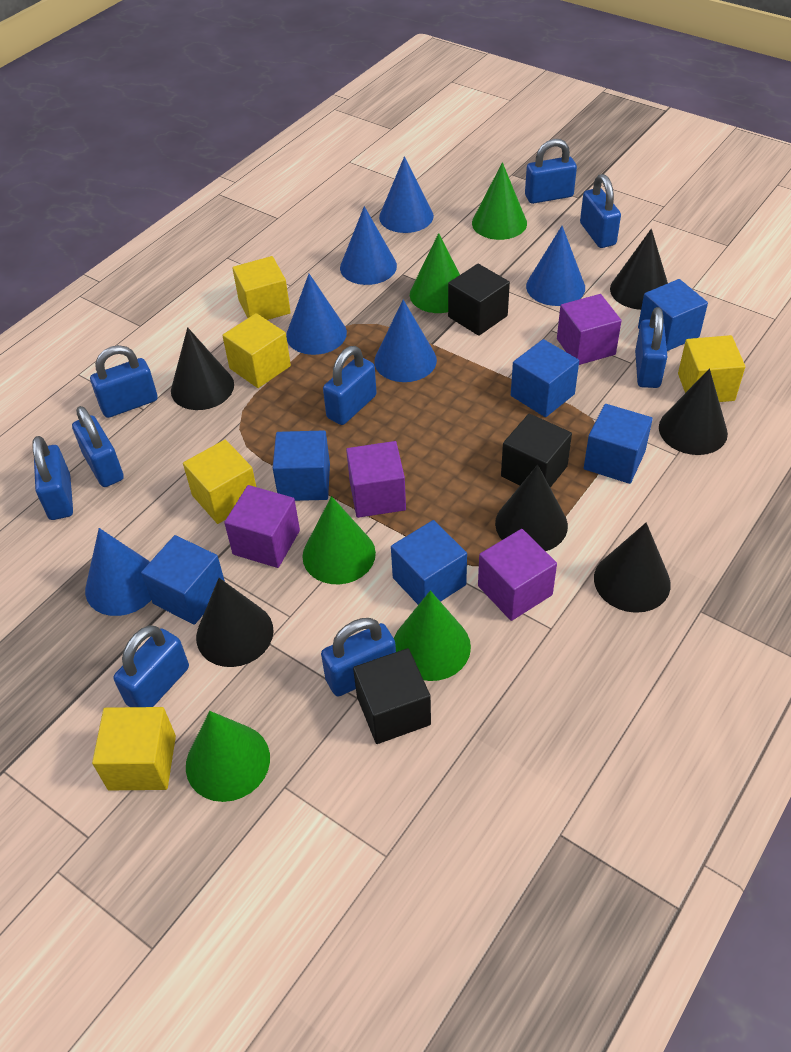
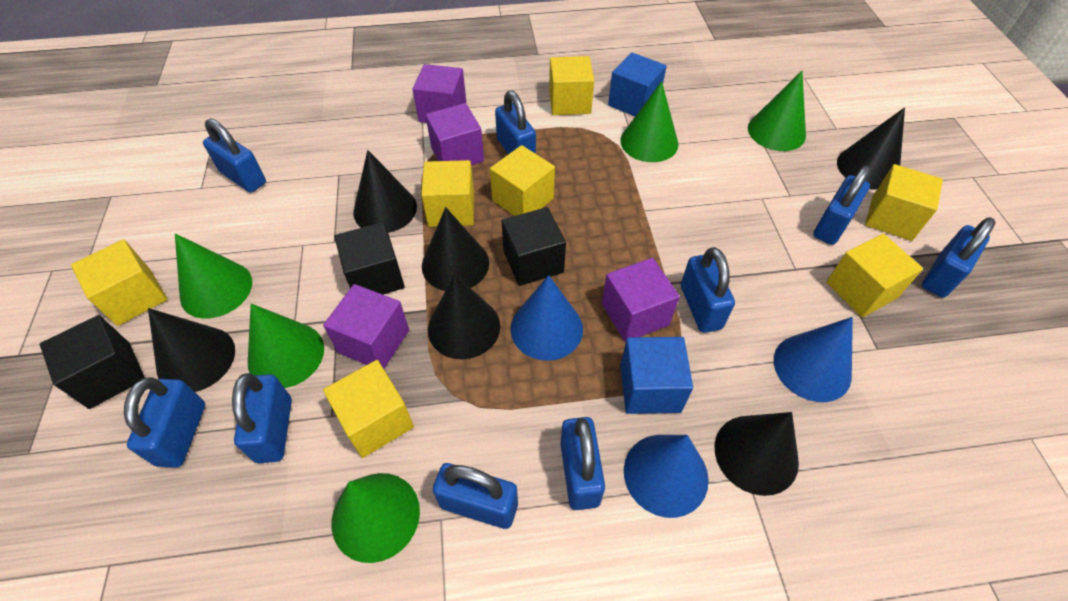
blue cone: [85,528,151,616] [286,274,347,355] [340,206,397,285] [374,300,437,382] [379,156,434,233] [526,226,585,306] = 6 -> [510,275,583,361] [624,435,709,518] [774,317,853,402] = 3
blue cube: [141,535,225,625] [273,430,330,501] [391,520,467,605] [511,339,579,417] [584,404,653,484] [638,279,708,351] = 6 -> [608,52,667,116] [620,337,693,414] = 2
yellow cube: [92,707,176,790] [183,440,256,524] [222,313,291,388] [232,256,291,320] [678,335,745,402] = 5 -> [71,239,167,326] [323,360,414,458] [421,160,474,227] [490,145,555,216] [549,56,594,115] [826,234,923,317] [865,164,943,241] = 7

